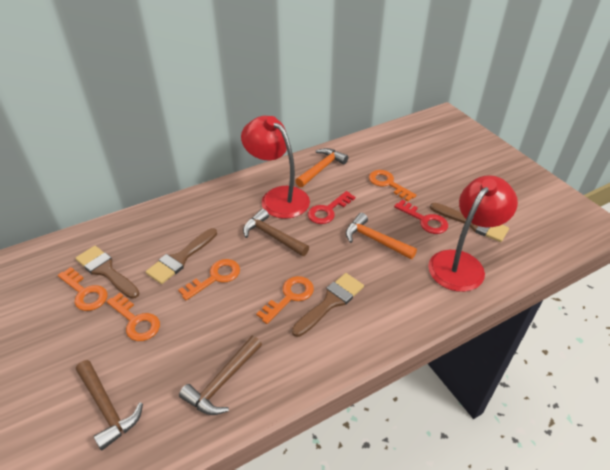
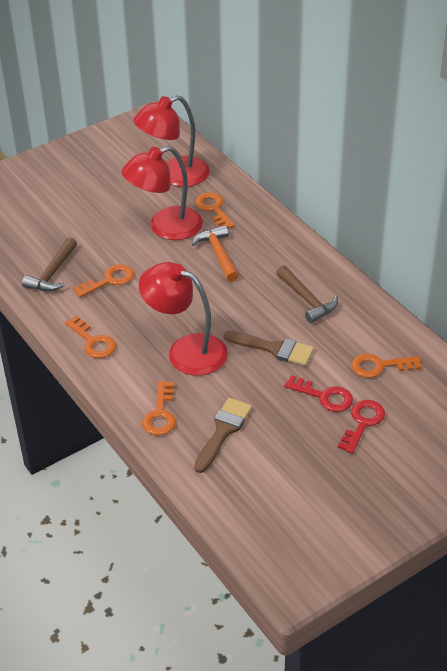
brown brush: [76,246,140,299] [146,228,217,284] [292,273,364,337] [430,203,509,242] = 4 -> [194,398,252,473] [224,331,314,366] = 2
brown hammer: [76,360,143,451] [179,336,262,415] [243,209,309,256] = 3 -> [22,237,77,292] [276,265,338,323] = 2
orange hammer: [295,148,349,187] [346,213,417,259] = 2 -> [192,225,239,282] = 1
red lamp: [241,116,310,219] [428,175,518,292] = 2 -> [122,146,203,240] [133,95,210,187] [139,262,228,376] = 3

